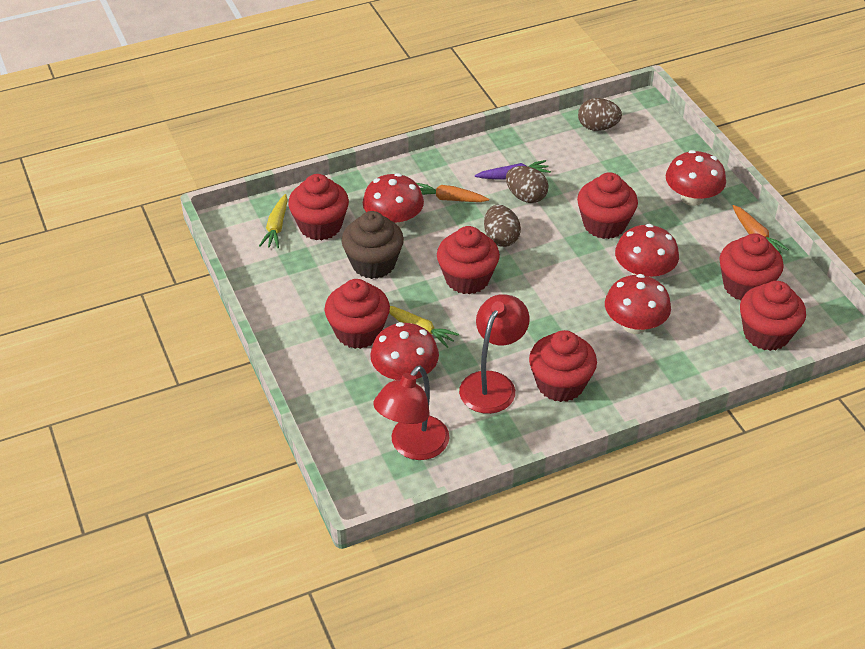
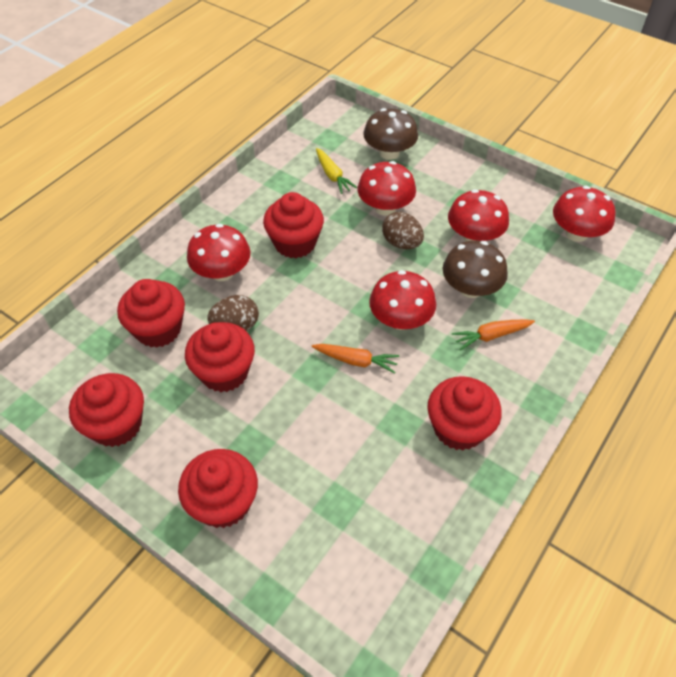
brown cupcake: [342,211,404,279] = 1 -> none = 0
brown egg: [484,205,521,247] [506,166,548,203] [578,98,622,131] = 3 -> [207,295,259,331] [382,212,424,249] = 2
brown mushroom: none = 0 -> [363,108,418,160] [443,240,508,298] = 2
purple carrot: [475,160,551,179] = 1 -> none = 0
red cupcake: [288,174,349,240] [325,279,390,349] [437,226,500,294] [529,330,597,402] [577,172,638,239] [719,233,784,301] [740,281,806,351] = 7 -> [69,373,144,447] [117,279,185,348] [178,449,258,528] [185,322,255,392] [263,192,324,258] [427,376,502,450] = 6
red lamp: [373,366,449,460] [459,294,530,414] = 2 -> none = 0
yellow carrot: [259,194,288,248] [389,306,459,348] = 2 -> [316,148,357,194] = 1

